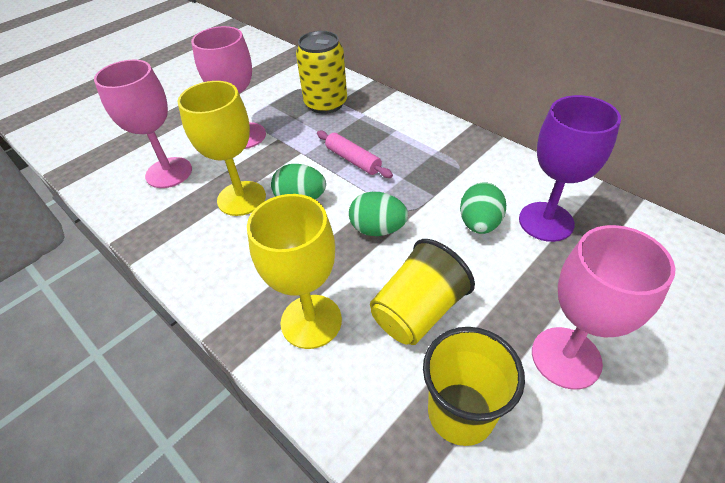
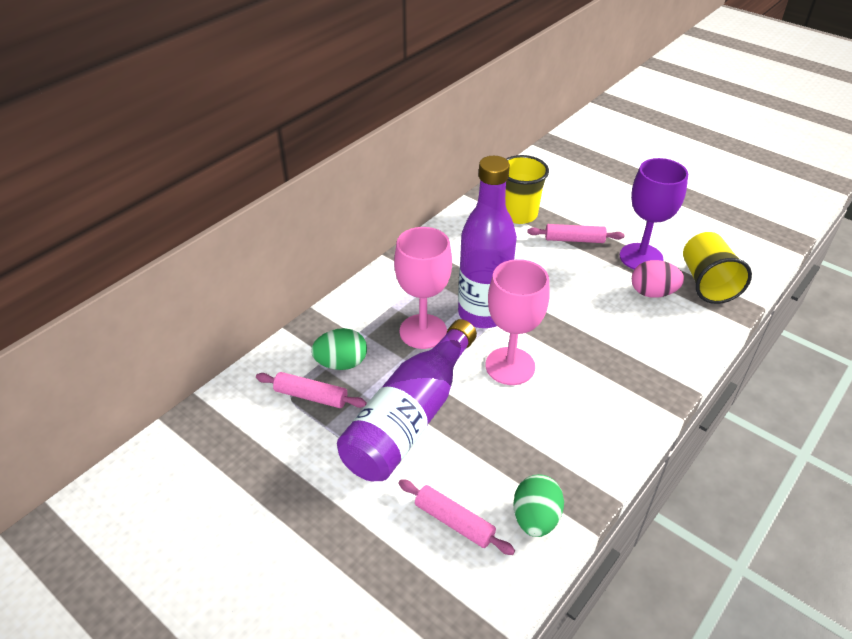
green egg: [271,164,326,200] [349,192,408,236] [460,182,506,234] = 3 -> [311,328,367,370] [513,474,564,537] = 2
pink egg: none = 0 -> [632,260,684,298] = 1
pink goblet: [94,60,192,188] [191,26,266,149] [532,225,675,390] = 3 -> [394,227,452,349] [486,259,550,385] = 2
pink rolling pin: [317,131,393,178] = 1 -> [256,372,367,408] [399,479,515,555] [528,224,624,243] = 3
purple bottle: none = 0 -> [337,319,477,481] [458,156,517,328] = 2
yellow can: [296,31,347,114] = 1 -> none = 0
yellow goblet: [177,81,266,216] [247,194,342,349] = 2 -> none = 0

